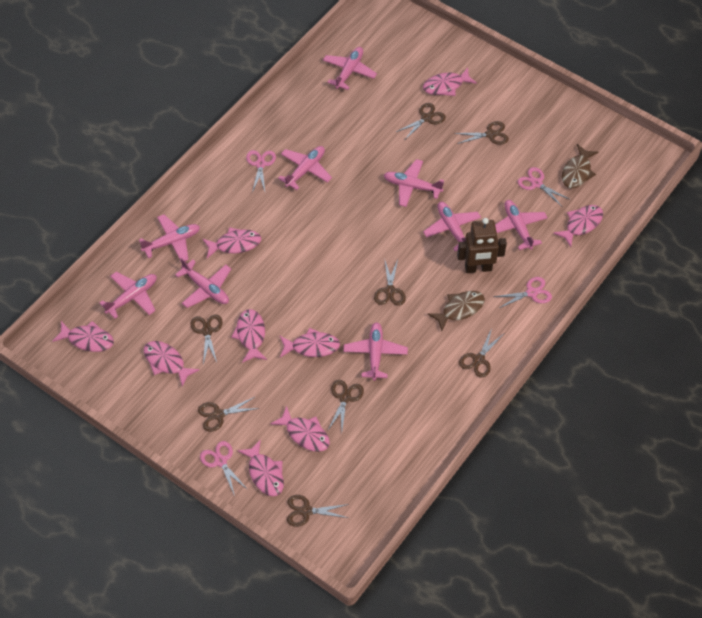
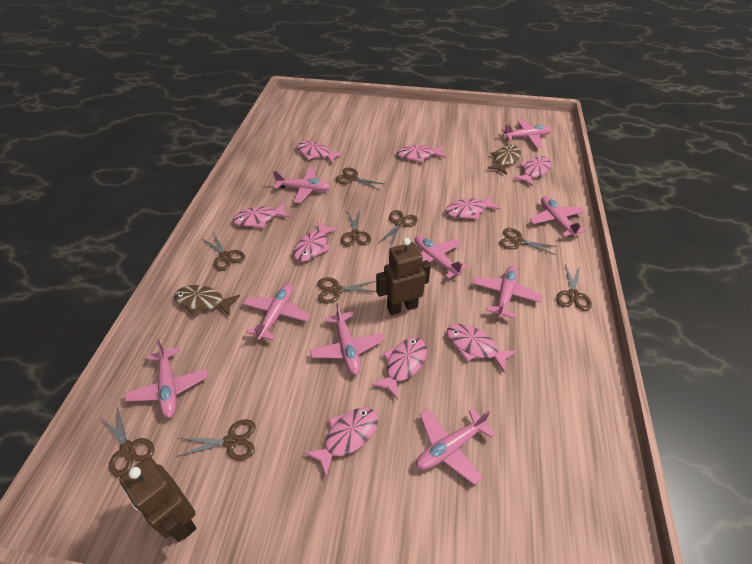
brown robot: [457,218,507,273] = 1 -> [119,457,197,542] [376,238,431,315] = 2
brown scissors: [190,314,223,364] [198,396,260,432] [287,495,349,527] [328,380,364,430] [374,258,406,306] [396,103,446,139] [454,121,509,145] [459,328,503,378] = 8 -> [100,405,155,477] [176,419,255,461] [201,234,245,271] [317,277,376,304] [335,168,384,190] [340,210,371,246] [379,210,418,248] [499,228,558,255] [556,264,592,311] = 9
pink scissors: [200,441,248,496] [246,150,276,193] [494,277,552,308] [518,167,569,206] = 4 -> none = 0

